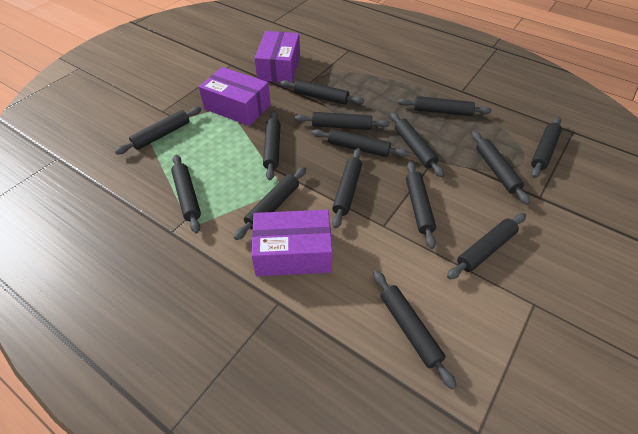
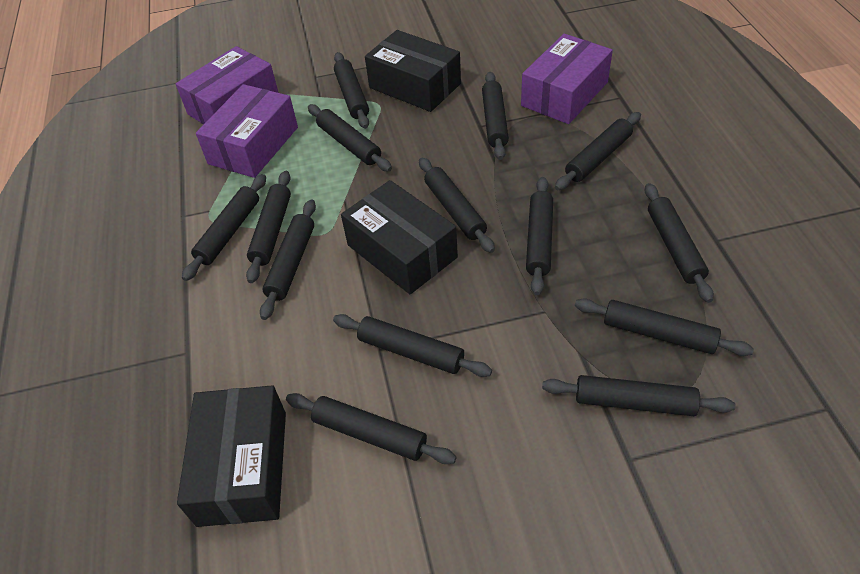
black box: none = 0 -> [177,385,286,527] [341,180,458,294] [365,30,461,112] = 3
black rolling pin: [115,107,201,154] [171,155,201,233] [234,167,306,240] [263,110,281,180] [280,80,364,105] [295,112,390,130] [312,129,409,157] [332,148,362,228] [373,271,457,389] [390,112,444,177] [398,96,492,116] [406,161,436,249] [447,213,526,279] [472,131,530,205] [531,117,562,178] = 15 -> [182,174,266,281] [246,171,291,283] [260,199,316,320] [286,393,456,464] [308,104,392,172] [333,314,492,377] [334,52,369,129] [419,158,495,253] [482,72,509,160] [526,177,553,295] [542,375,736,416] [555,112,641,190] [575,298,754,356] [645,183,714,303] = 14

